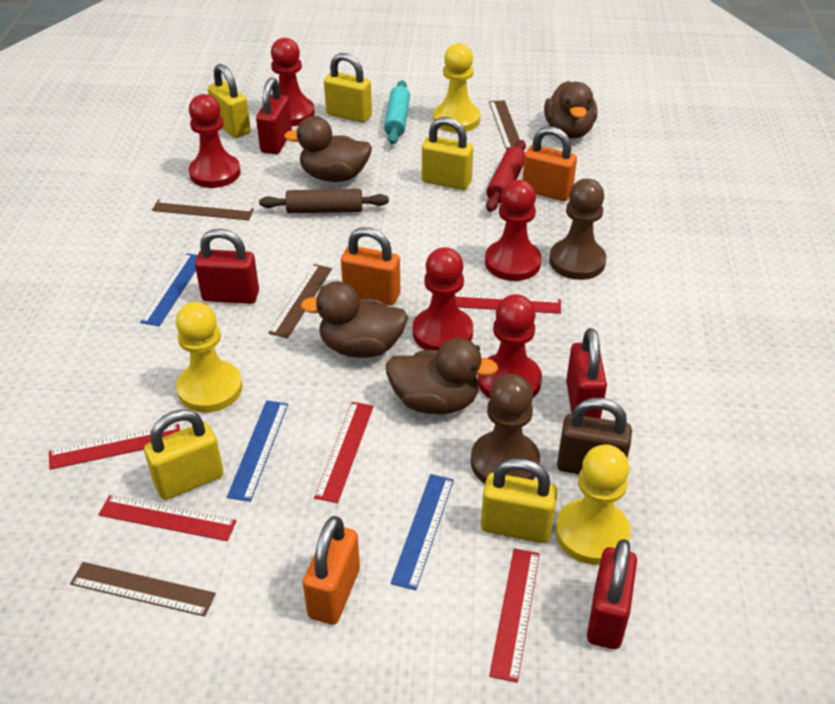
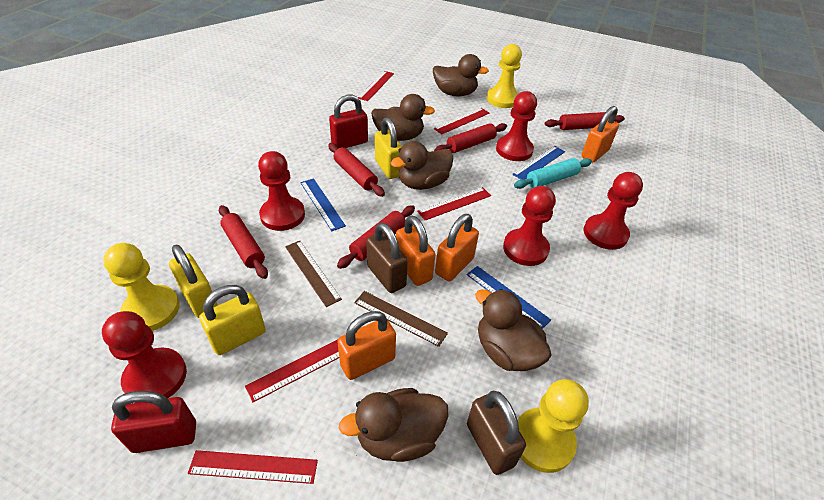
brown duck: [284,116,372,182] [300,281,408,358] [386,338,498,414] [544,81,597,139] = 4 -> [339,388,448,462] [371,94,435,141] [391,141,453,190] [433,54,489,96] [475,289,551,371] = 5
brown padlock: [557,398,632,474] = 1 -> [366,223,408,293] [467,391,526,475] = 2
brown pawn: [471,374,540,484] [549,179,606,280] = 2 -> none = 0
brown rolling pin: [259,189,389,213] = 1 -> none = 0
brown ruler: [70,562,216,617] [152,199,254,220] [268,264,332,338] [489,100,520,150] = 4 -> [285,241,342,307] [354,291,448,347] = 2
orange padlock: [303,516,360,625] [341,227,400,305] [522,126,577,201] = 3 -> [337,311,396,380] [396,215,435,286] [435,214,479,282] [581,106,619,162] = 4
red padlock: [195,229,259,304] [256,78,292,154] [566,328,607,419] [587,539,637,649] = 4 -> [111,391,196,453] [329,94,368,148] = 2
red rolling pin: [486,140,526,212] = 1 -> [219,205,268,279] [328,143,385,197] [337,205,415,269] [434,123,507,153] [545,112,625,130] = 5
yellow padlock: [144,409,224,500] [208,64,251,138] [324,53,372,123] [422,117,473,190] [481,458,558,543] = 5 -> [169,245,218,318] [199,285,266,355] [375,117,402,179] = 3

